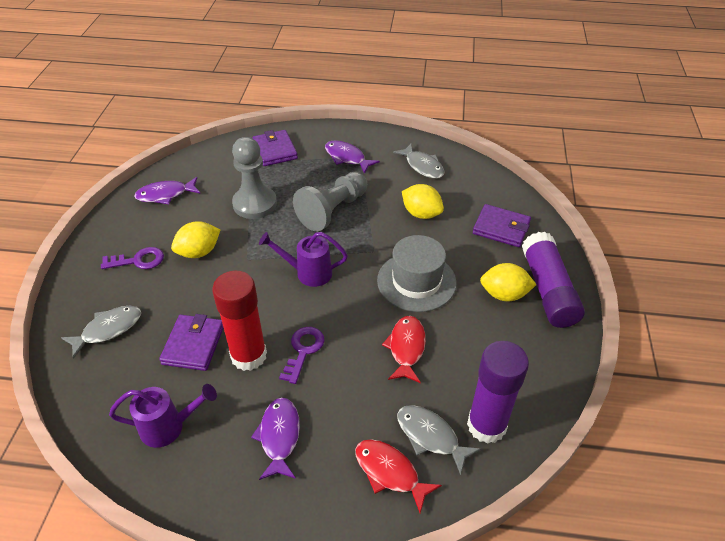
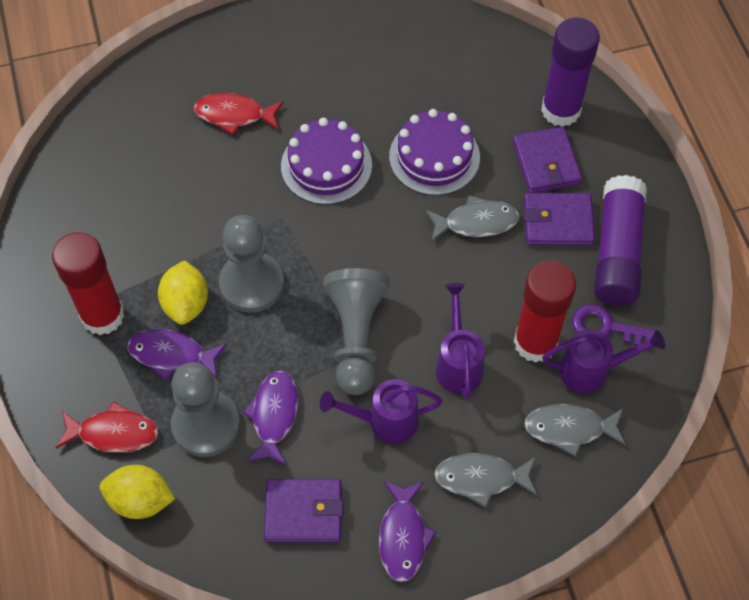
grey hat: [377,235,457,312] = 1 -> none = 0
grey pawn: [232,137,277,219] [293,172,367,232] = 2 -> [171,362,240,457] [219,215,284,313] [323,268,389,395] = 3
purple cake: none = 0 -> [281,118,372,205] [389,109,480,195] = 2
purple key: [101,247,164,269] [279,327,324,384] = 2 -> [572,304,656,350] = 1
purple watering can: [109,384,217,448] [259,232,348,287] = 2 -> [320,379,443,443] [436,283,485,400] [542,329,665,393] = 3
red glue stick: [212,271,267,371] = 1 -> [52,232,125,335] [514,260,576,363] = 2
yellow lemon: [171,221,221,258] [402,184,444,219] [480,263,537,301] = 3 -> [100,465,175,519] [158,260,208,325] = 2

